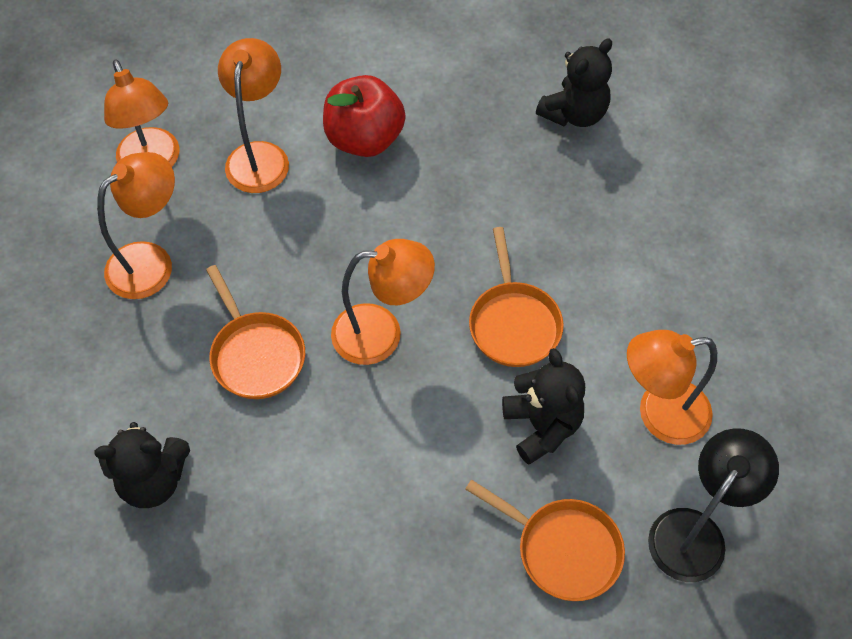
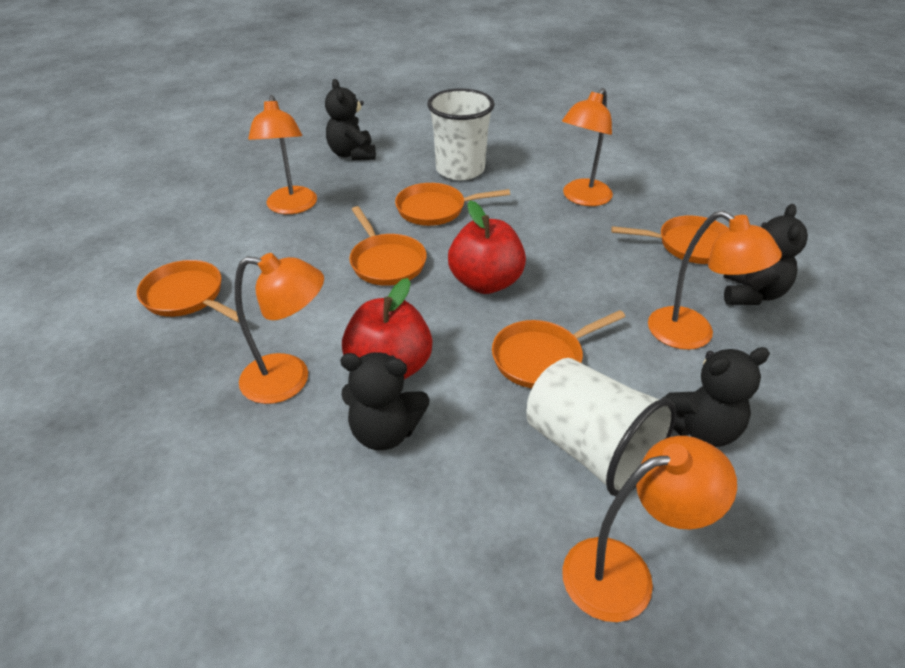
black lamp: [648,428,779,582] = 1 -> none = 0
black teddy bear: [94,422,190,508] [502,348,585,465] [536,38,612,127] = 3 -> [325,79,376,160] [340,352,430,450] [662,347,770,447] [723,204,808,305] = 4
orange pan: [206,265,305,399] [465,479,625,601] [469,227,564,367] = 3 -> [137,260,239,322] [349,206,427,286] [395,183,510,226] [492,310,625,388] [611,216,729,264] = 5
red apple: [323,75,406,157] = 1 -> [342,278,433,379] [448,201,526,294] = 2
white cup: none = 0 -> [427,88,495,180] [526,358,676,496] = 2

